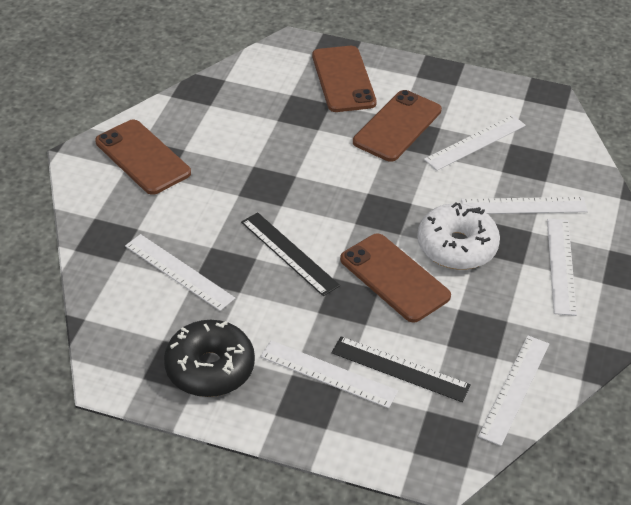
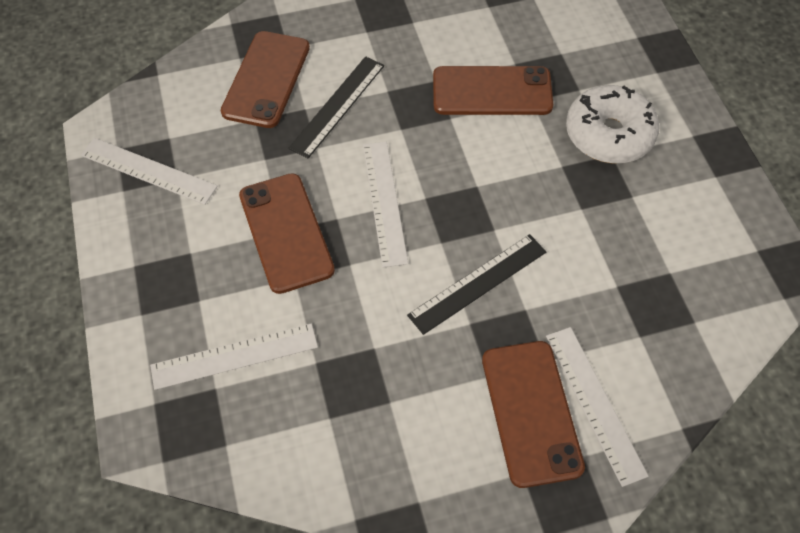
black donut: [164,320,255,397] = 1 -> none = 0
white ruler: [125,234,235,311] [260,340,398,408] [424,115,526,171] [461,197,588,214] [478,336,549,446] [547,219,577,316] = 6 -> [81,138,218,205] [150,324,318,390] [363,142,408,268] [546,327,649,487] = 4

